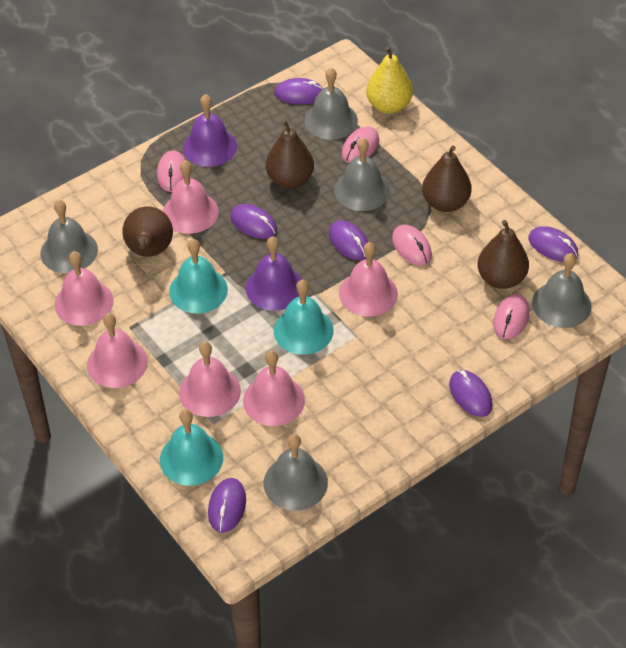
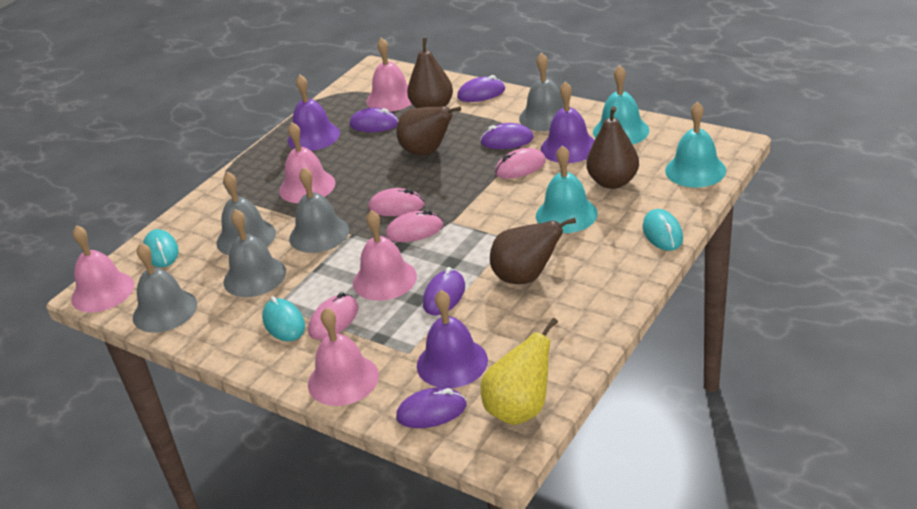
pink bell: [54,251,114,326] [87,313,148,388] [163,160,219,234] [179,341,241,417] [243,350,305,426] [339,242,398,317] = 6 -> [71,225,134,313] [279,122,335,203] [308,308,379,406] [353,210,417,301] [366,37,411,112] = 5
purple bell: [183,94,237,167] [246,236,302,311] = 2 -> [288,75,340,151] [417,290,488,388] [541,82,595,163] = 3
purple mouse: [208,478,246,533] [230,204,277,239] [275,78,323,104] [329,220,368,260] [449,370,493,417] [528,226,578,262] = 6 -> [350,108,398,132] [396,387,467,428] [423,267,465,315] [457,75,505,102] [480,123,534,149] = 5
turquoise mouse: none = 0 -> [143,229,179,267] [262,296,305,341] [643,209,683,251] = 3

